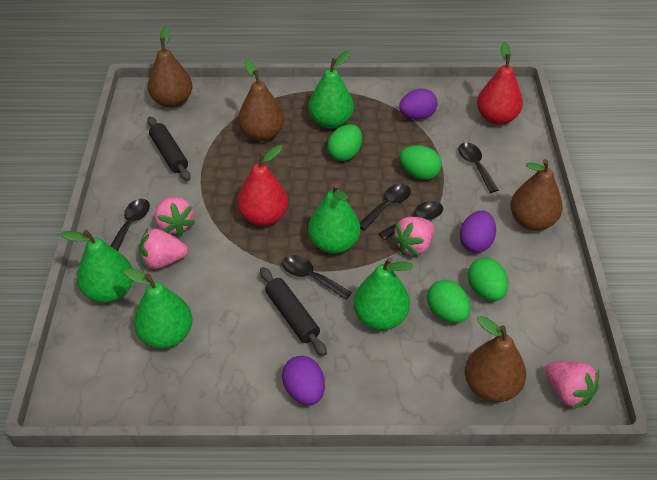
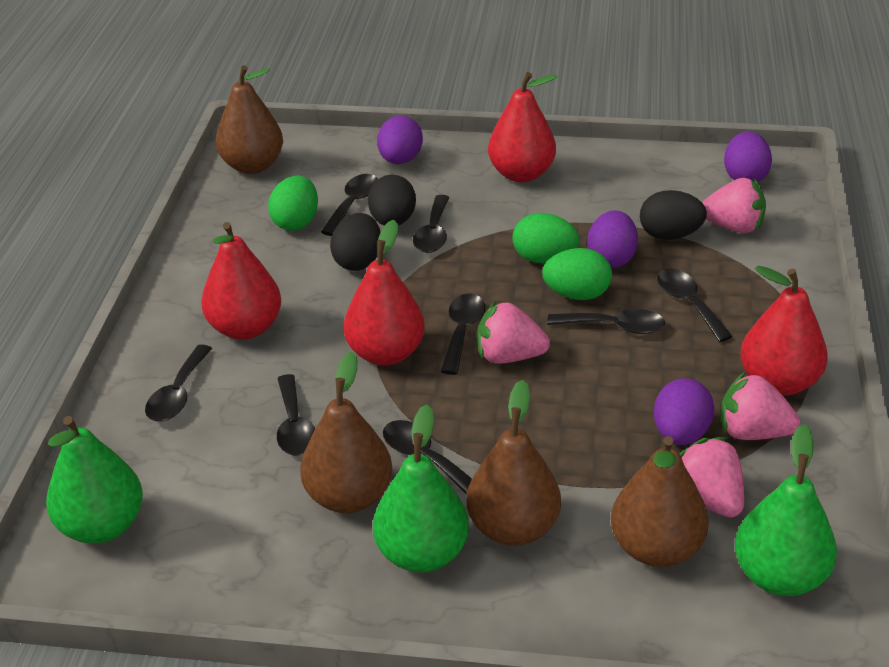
black egg: none = 0 -> [330,213,381,271] [368,175,416,226] [640,190,707,240] = 3
black rolling pin: [147,117,191,181] [260,267,327,356] = 2 -> none = 0
black spoon: [110,199,150,251] [282,255,352,300] [360,184,411,230] [378,201,443,240] [458,142,498,193] = 5 -> [145,345,212,421] [277,374,315,456] [321,174,378,236] [383,420,472,494] [413,195,450,253] [441,294,486,375] [547,309,665,334] [657,269,733,342] = 8
green egg: [328,124,362,161] [400,145,442,180] [427,280,471,323] [468,258,508,301] = 4 -> [268,176,318,231] [513,213,579,263] [542,248,612,300] = 3
green pear: [60,230,133,303] [123,268,193,349] [308,184,360,254] [309,51,354,129] [353,257,413,330] = 5 -> [46,416,143,544] [373,405,469,573] [735,424,837,596] = 3
purple egg: [282,356,325,405] [399,89,437,120] [459,211,496,253] = 3 -> [377,116,423,164] [587,210,638,268] [654,378,714,445] [724,131,772,182] = 4
red pear: [237,145,288,226] [477,42,523,125] = 2 -> [201,222,281,340] [344,220,425,365] [488,72,557,182] [741,265,828,396] = 4

